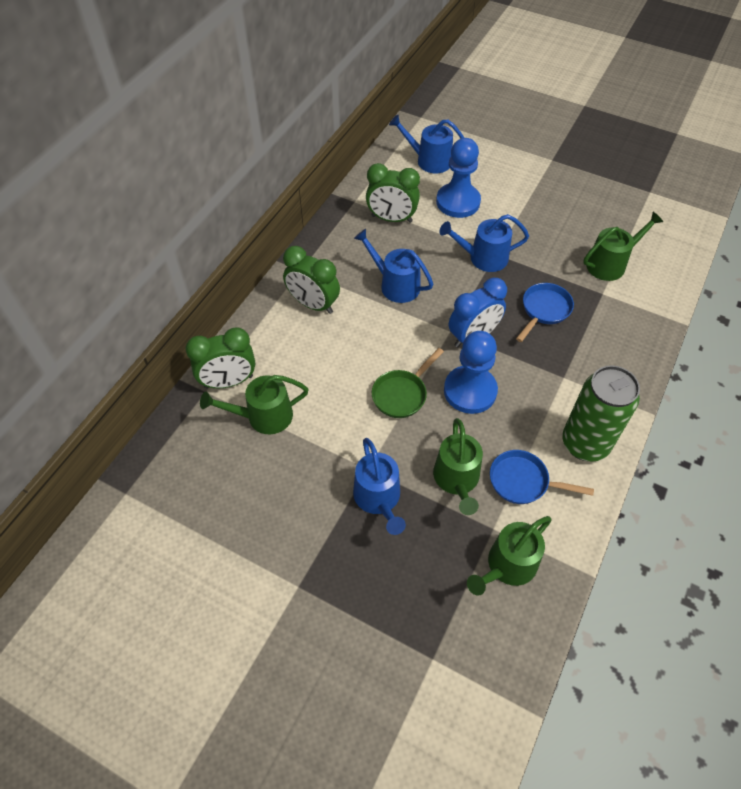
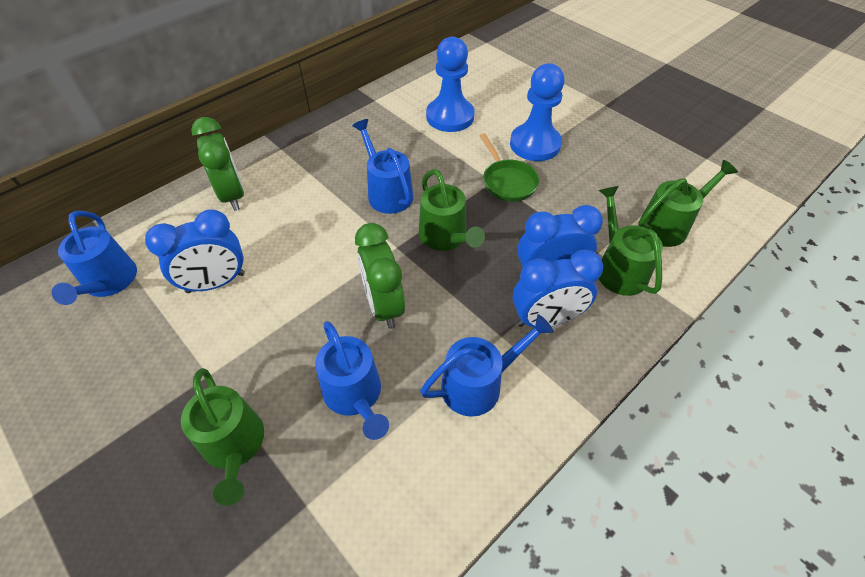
blue clock: [449,278,507,348] = 1 -> [145,209,245,293] [513,250,603,328] [517,205,603,267] = 3
blue pan: [490,450,594,504] [516,283,574,342] = 2 -> none = 0
green can: [562,365,640,461] = 1 -> none = 0
green clock: [186,327,255,389] [283,246,340,314] [366,163,420,223] = 3 -> [191,117,244,211] [355,223,405,329] = 2

